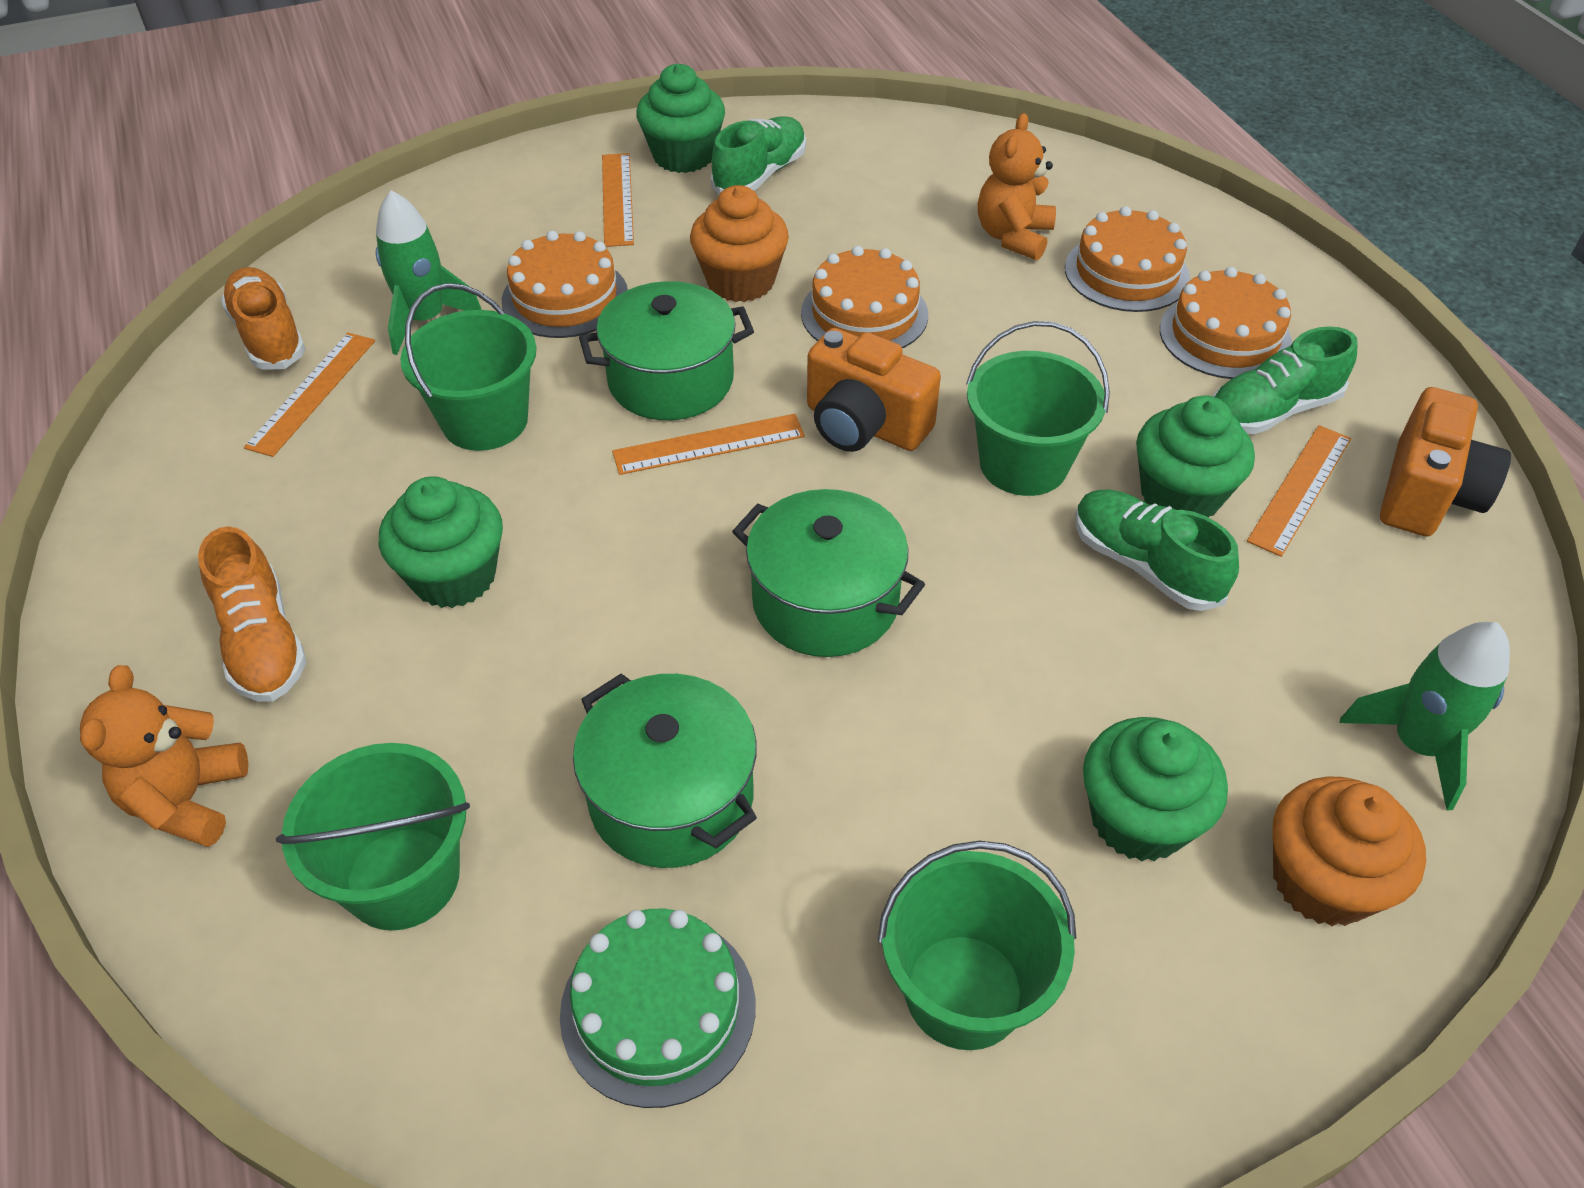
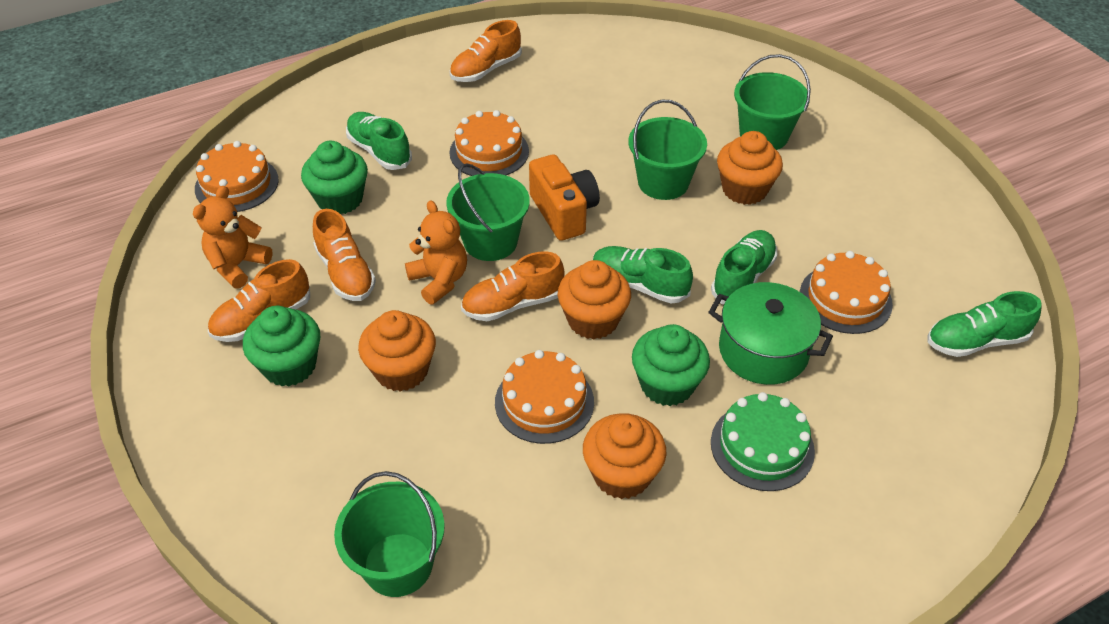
green cupcake: [379,476,503,608] [636,64,725,173] [1083,717,1228,861] [1136,395,1255,517] = 4 -> [243,306,320,386] [301,141,368,214] [632,324,710,406] = 3
green pot: [573,674,757,868] [579,281,754,420] [732,489,925,657] = 3 -> [708,282,833,385] = 1
green rocket: [376,190,482,355] [1339,622,1510,811] = 2 -> none = 0
green shoe: [711,116,806,194] [1075,489,1239,611] [1212,326,1358,434] = 3 -> [346,112,412,170] [593,246,693,303] [711,230,778,304] [927,291,1042,357] = 4
orange camera: [807,328,941,452] [1380,387,1511,537] = 2 -> [529,154,600,241] = 1
orange cupcake: [690,185,789,302] [1272,776,1426,926] = 2 -> [358,310,436,392] [558,260,631,339] [583,413,666,499] [717,131,783,205] = 4
orange ruler: [244,333,375,457] [602,153,634,247] [612,414,805,475] [1247,425,1351,557] = 4 -> none = 0
orange shoe: [198,527,307,702] [221,267,306,370] = 2 -> [208,259,310,342] [313,209,376,301] [449,20,522,82] [461,251,565,321] = 4

